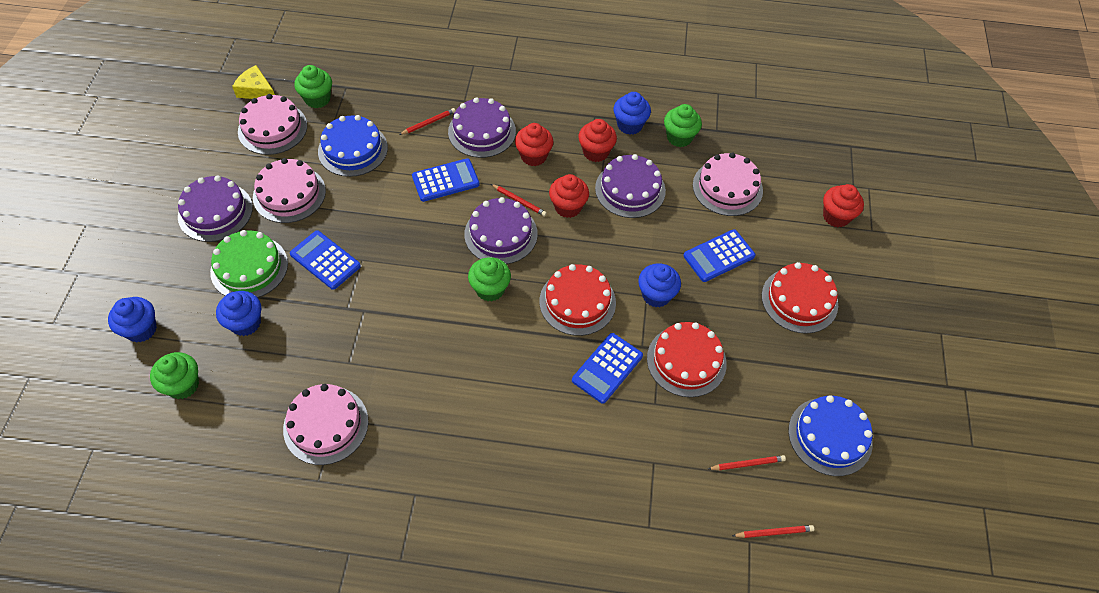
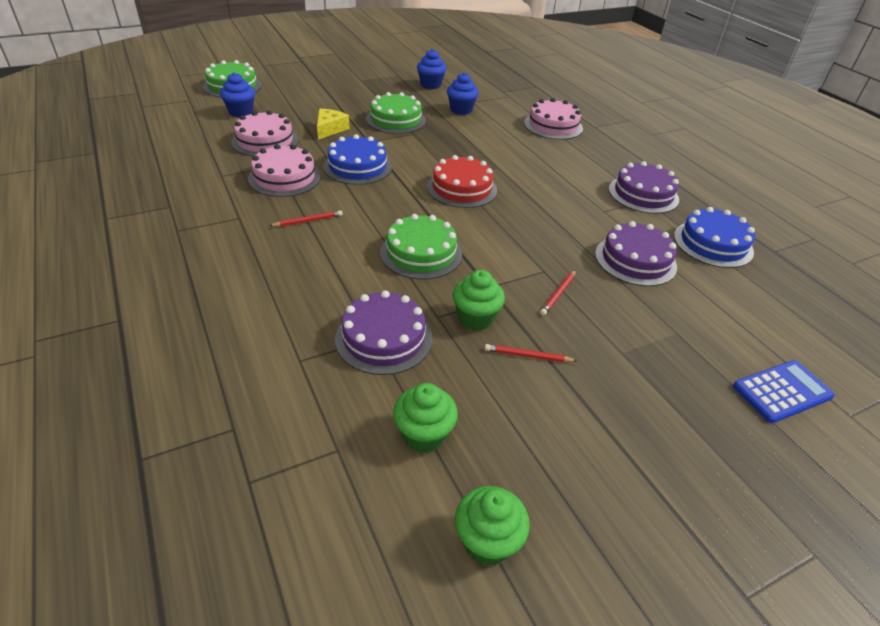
blue calculator: [290,230,361,290] [412,158,479,202] [572,333,643,404] [683,229,756,282] = 4 -> [733,360,835,423] = 1
blue cupcake: [108,297,157,343] [216,291,261,336] [614,92,651,135] [638,263,681,307] = 4 -> [220,72,255,117] [417,49,447,89] [447,72,479,115] = 3
green cake: [210,230,288,298] = 1 -> [203,60,262,98] [366,92,426,134] [380,214,462,279] = 3
green cupcake: [150,352,199,399] [295,65,332,108] [468,257,511,302] [664,104,702,147] = 4 -> [393,383,458,453] [453,270,505,331] [455,486,530,566] = 3
pink cake: [238,94,307,155] [253,158,326,223] [283,384,368,465] [693,152,763,216] = 4 -> [231,110,299,156] [248,144,321,197] [524,98,583,140] = 3
purple cake: [178,175,253,242] [448,97,516,158] [464,197,538,264] [595,154,666,218] = 4 -> [335,290,432,375] [595,221,677,286] [609,161,679,214] = 3
red cake: [540,264,616,336] [647,322,727,397] [762,262,838,334] = 3 -> [427,155,497,208] = 1
red cupcake: [515,123,554,166] [549,174,589,218] [578,119,617,162] [823,184,864,227] = 4 -> none = 0
red pencil: [399,108,456,135] [491,184,547,216] [708,455,786,470] [732,525,814,538] = 4 -> [269,210,343,227] [485,344,577,362] [540,270,576,315] = 3

